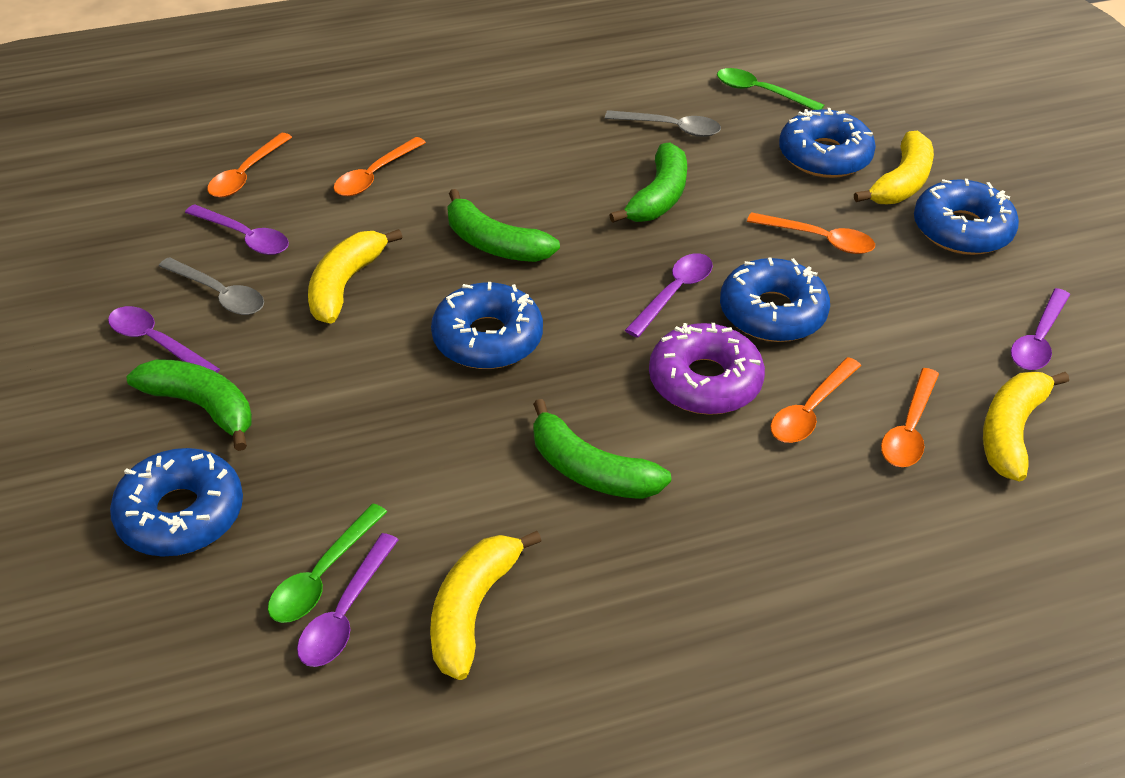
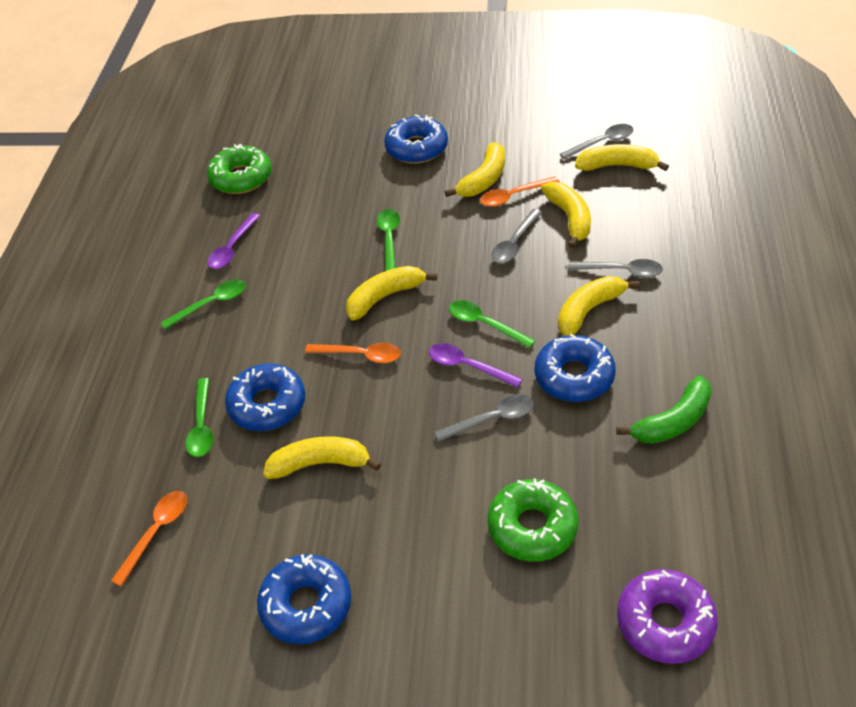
blue donut: [110,448,243,557] [431,282,543,369] [720,257,830,342] [779,108,876,178] [914,179,1019,255] = 5 -> [225,363,305,431] [257,554,351,644] [384,114,448,164] [535,334,616,402] = 4
green banana: [126,359,252,451] [447,189,560,262] [533,399,672,499] [609,142,687,223] = 4 -> [616,375,712,444] = 1
green donut: none = 0 -> [207,144,272,194] [488,478,579,562] = 2
green spoon: [268,503,387,623] [717,68,824,110] = 2 -> [161,279,246,329] [185,378,213,457] [377,209,400,271] [449,300,535,348] = 4
grey spoon: [159,257,264,315] [605,110,721,137] = 2 -> [435,395,534,441] [491,209,542,263] [560,124,633,159] [568,259,663,277] = 4
orange spoon: [207,133,292,198] [334,137,426,196] [747,212,875,254] [770,357,861,443] [881,368,939,467] = 5 -> [111,491,187,586] [305,343,401,363] [480,176,560,207] = 3
purple spoon: [108,306,220,373] [185,204,289,255] [297,533,398,667] [625,253,713,338] [1011,288,1070,370] = 5 -> [208,213,260,269] [429,343,523,388] = 2
yellow banana: [308,229,402,324] [430,531,541,680] [854,131,934,204] [983,372,1069,482] = 4 -> [263,436,381,479] [346,266,437,320] [445,142,505,197] [541,182,591,249] [558,276,640,336] [575,144,669,171] = 6

